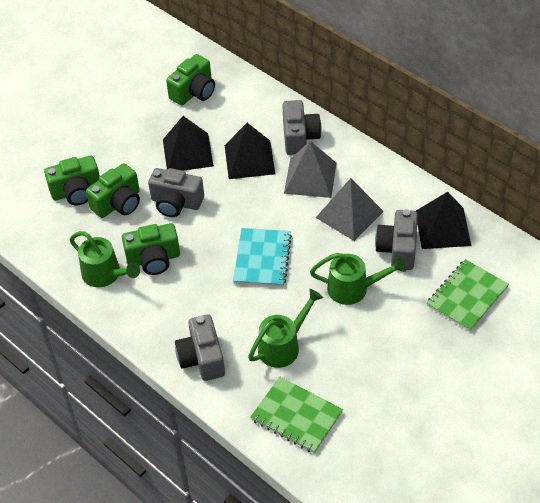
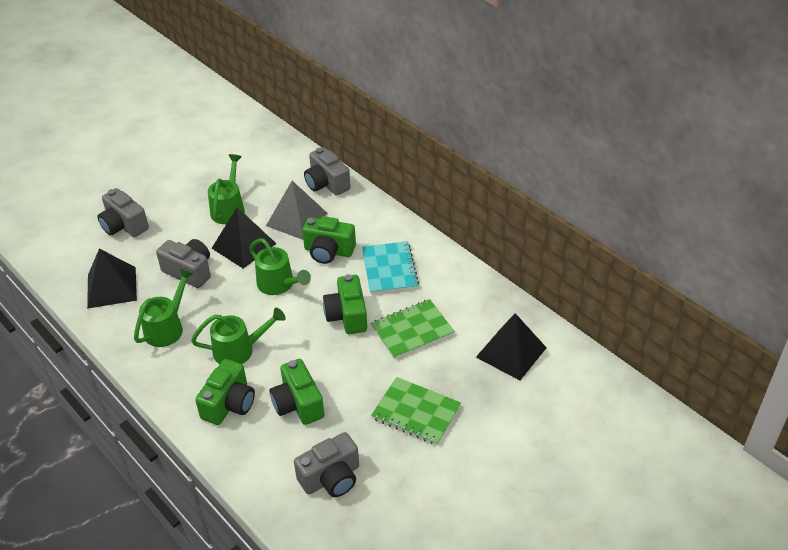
green watering can: [70,231,140,287] [248,289,323,368] [310,253,406,305] = 3 -> [134,268,194,347] [191,308,286,364] [208,154,245,224] [249,238,311,295] = 4
grey pyramid: [284,141,337,198] [316,178,384,241] = 2 -> [266,181,327,240] = 1

